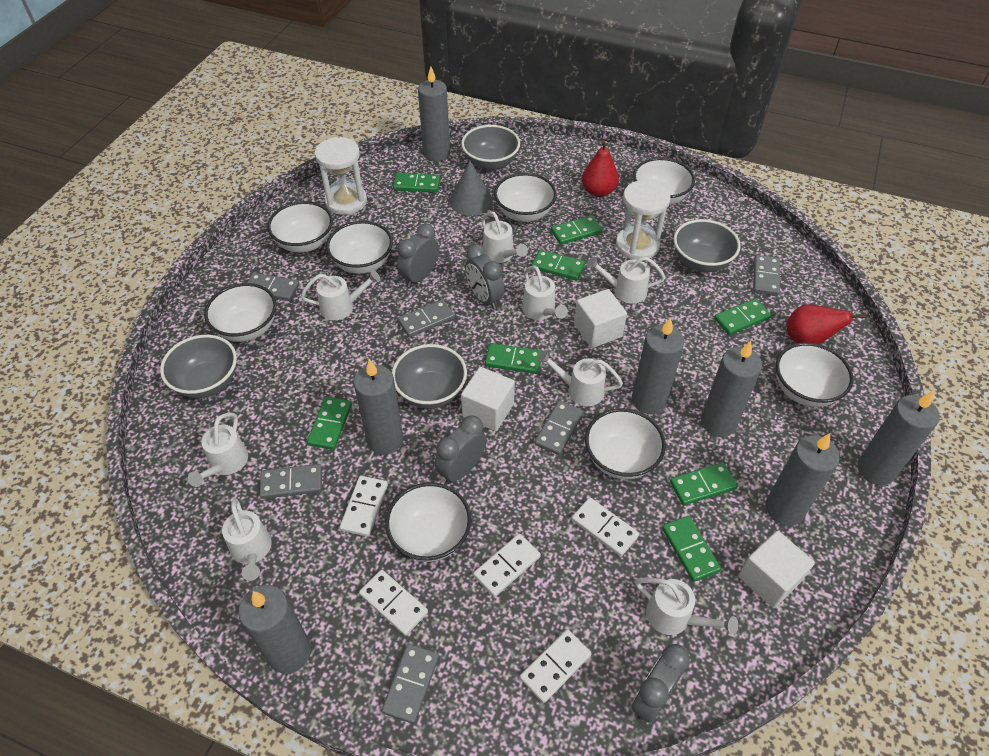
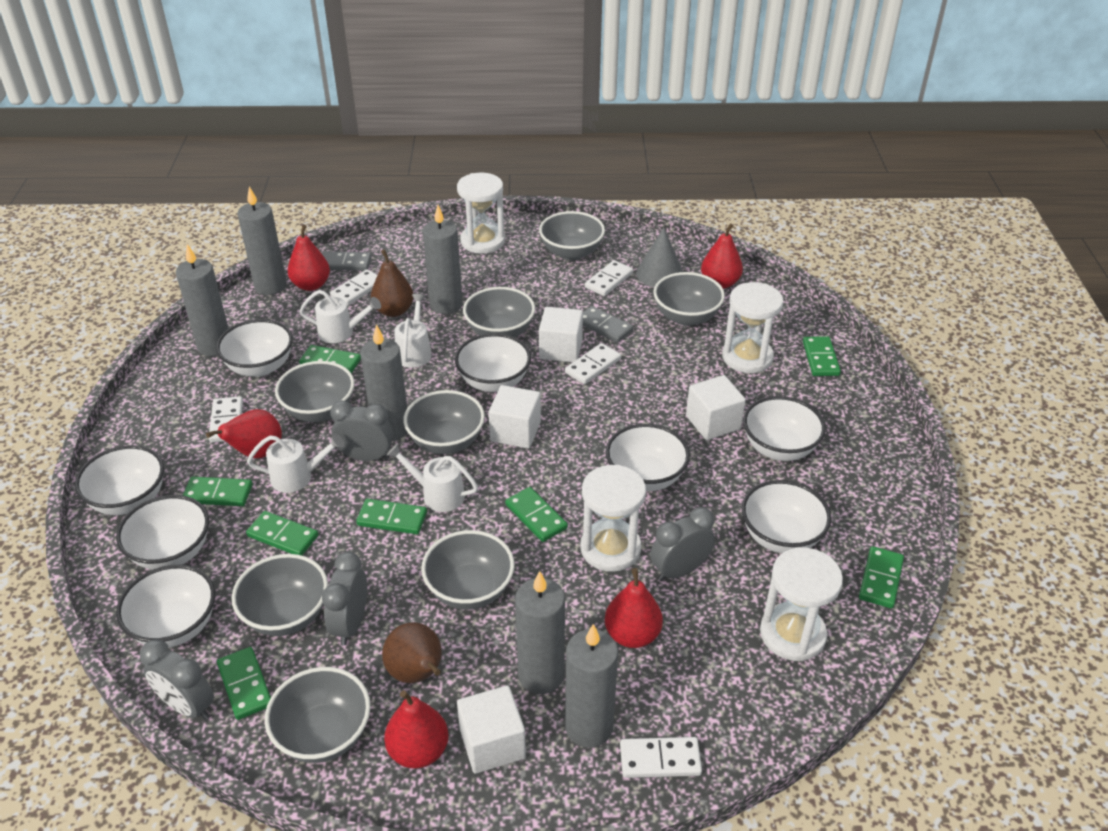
brown pear: none = 0 -> [371,249,413,317] [382,622,442,683] = 2
grey bowl: [160,335,237,398] [392,344,467,409] [461,125,520,171] [674,219,741,272] = 4 -> [232,554,328,636] [265,667,371,763] [275,361,355,422] [404,390,485,454] [421,530,514,610] [463,287,535,337] [539,211,605,260] [653,272,725,326] = 8
grey candle: [238,585,311,674] [353,359,403,455] [418,66,450,162] [632,317,684,414] [701,341,762,437] [766,433,840,526] [857,391,940,485] = 7 -> [176,244,229,356] [238,187,287,295] [360,324,407,441] [423,205,463,314] [515,571,565,694] [565,624,618,748] = 6
grey domino: [247,273,300,301] [260,464,322,499] [381,644,439,724] [398,299,455,337] [534,401,584,455] [753,255,780,296] = 6 -> [322,251,372,271] [583,306,633,343] = 2
red pear: [582,140,619,197] [787,304,867,344] = 2 -> [206,409,282,458] [287,224,330,291] [384,690,448,768] [605,568,663,648] [701,224,743,289] = 5
white cube: [461,367,515,431] [574,289,627,348] [738,531,815,608] = 3 -> [457,685,526,774] [489,385,541,449] [539,307,583,362] [686,375,746,440] = 4
white hourglass: [315,137,367,215] [616,180,671,260] = 2 -> [457,173,505,254] [580,465,646,572] [722,282,783,373] [760,548,843,661] = 4
white watering can: [188,413,248,487] [222,498,272,581] [301,270,380,320] [481,211,528,263] [522,266,568,320] [538,350,623,406] [587,257,665,304] [635,578,738,635] = 8 -> [247,434,344,493] [299,290,381,343] [387,443,478,512] [394,294,432,368] = 4

